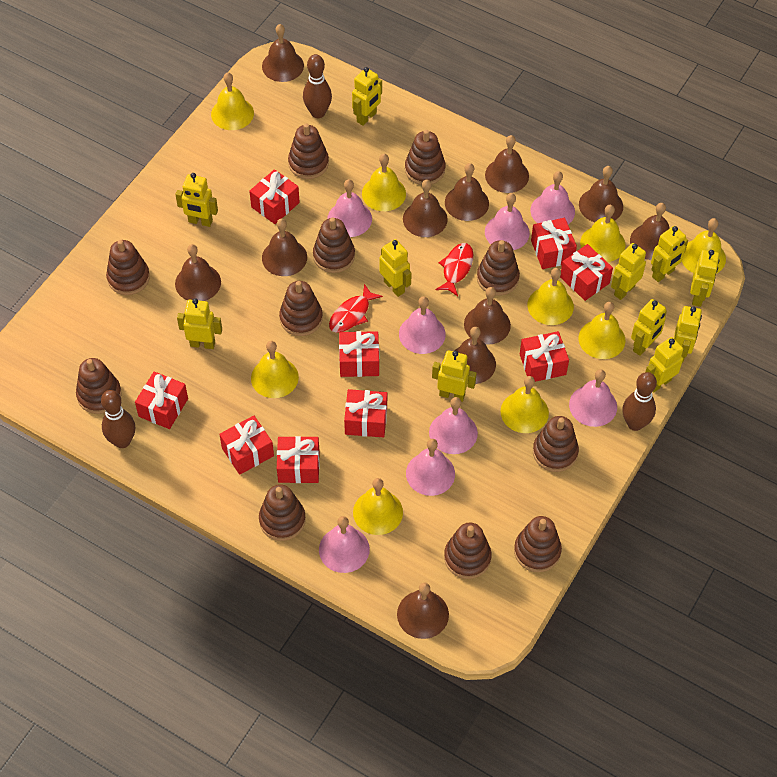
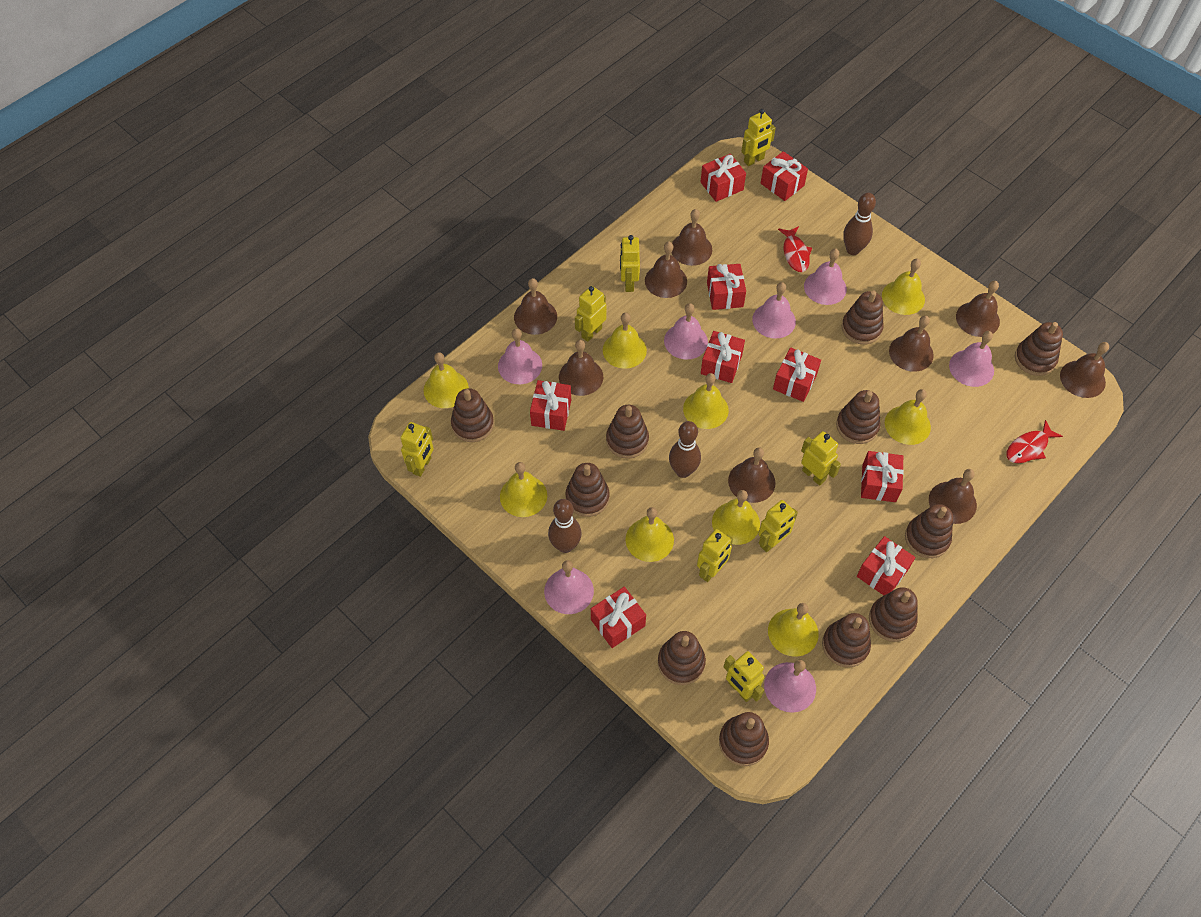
brown bell: [175,244,221,301] [262,24,304,82] [262,219,307,276] [397,582,449,639] [403,179,448,237] [445,163,489,221] [454,327,496,384] [464,287,511,345] [485,135,529,193] [579,166,623,222] [630,203,670,260] = 11 -> [514,278,557,335] [559,340,603,396] [645,242,687,298] [671,209,712,266] [728,448,775,503] [889,315,934,372] [929,469,977,524] [956,281,1000,337] [1060,342,1109,398] = 9
pink bell: [319,516,370,573] [327,179,372,237] [399,296,446,354] [406,439,455,496] [429,397,478,454] [485,193,530,250] [531,171,575,225] [569,369,617,427] = 8 -> [498,328,542,384] [544,560,594,614] [664,303,708,360] [752,282,796,339] [764,660,816,713] [804,249,847,305] [949,331,994,387] = 7
yellow robot: [175,173,218,227] [177,298,222,349] [352,67,382,126] [379,239,412,297] [432,350,477,402] [611,243,646,300] [631,299,667,356] [646,337,684,392] [651,226,688,282] [674,306,702,363] [690,250,719,307] = 11 -> [400,422,434,477] [575,286,606,342] [620,235,640,292] [697,529,733,582] [724,651,764,702] [741,109,776,166] [758,500,798,552] [801,431,841,486] = 8

